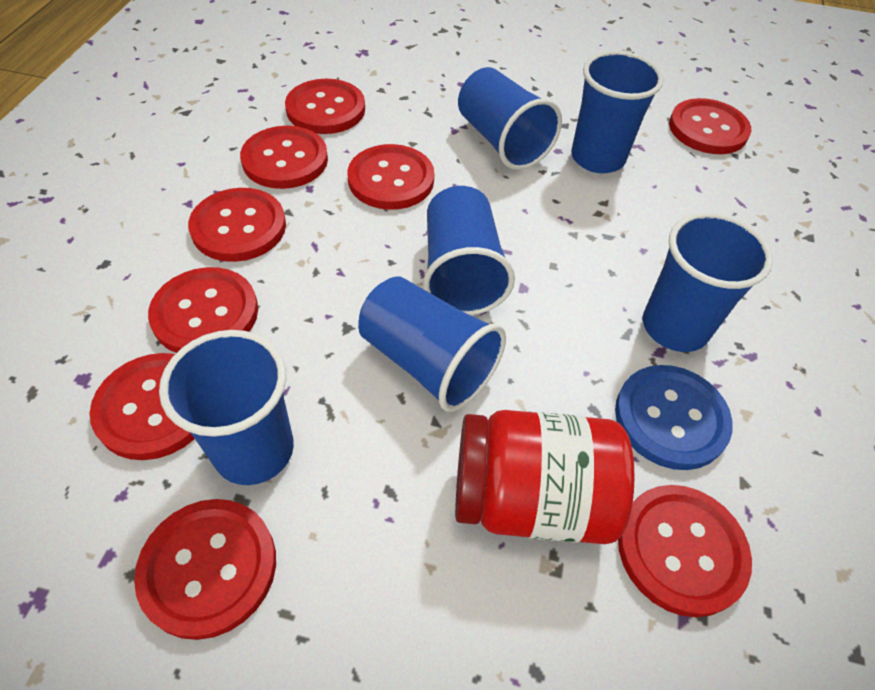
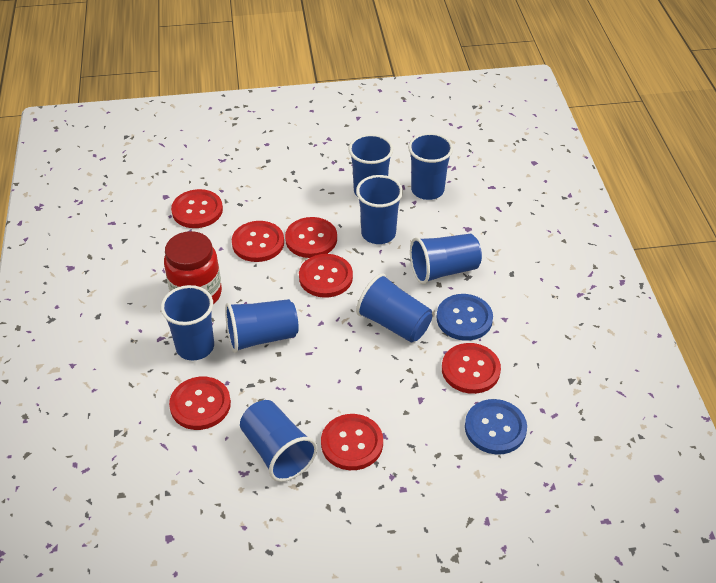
blue button: [615,365,733,470] = 1 -> [437,294,493,341] [465,399,527,454] = 2
blue cup: [159,330,294,485] [358,277,506,412] [423,186,515,315] [458,67,562,170] [571,51,664,173] [643,212,773,352] = 6 -> [161,285,214,360] [225,299,299,353] [240,400,317,482] [348,134,393,196] [356,175,403,244] [356,273,433,343] [408,133,453,200] [410,234,482,284] = 8
red button: [89,353,195,460] [134,499,276,640] [148,267,258,353] [188,188,286,262] [240,126,328,189] [285,79,365,134] [347,144,434,210] [618,485,752,617] [669,98,751,154] = 9 -> [169,377,231,430] [171,189,223,228] [232,221,284,262] [285,217,337,258] [299,254,353,298] [321,414,383,470] [442,343,501,394] = 7

